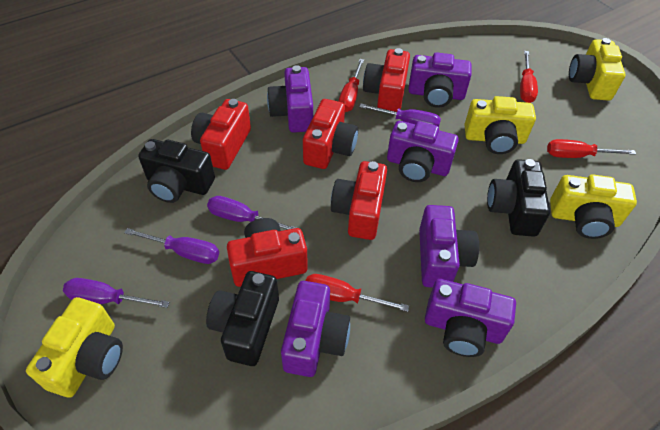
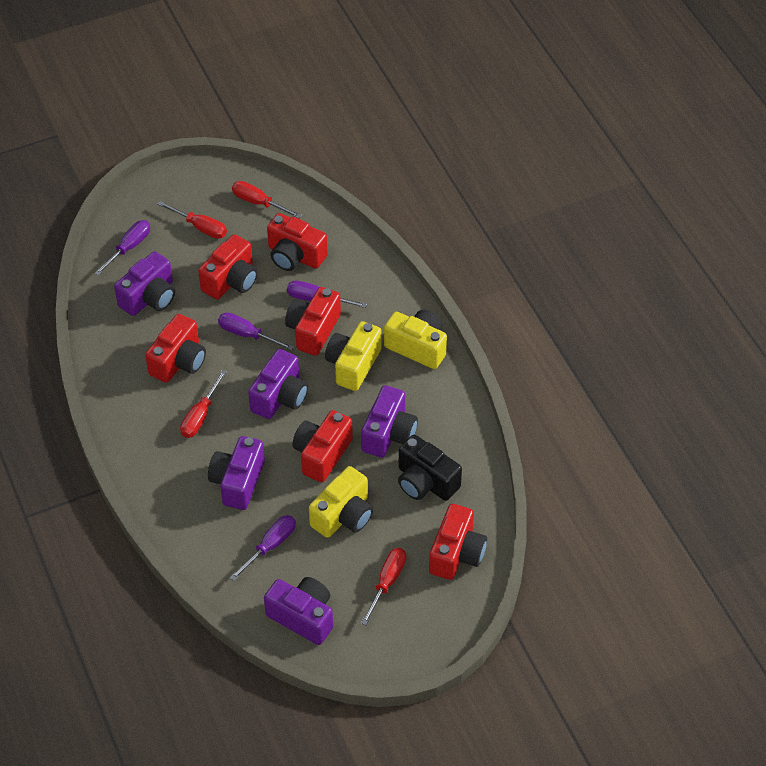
black camera: [138,139,215,203] [206,271,279,366] [487,159,550,237] = 3 -> [398,435,462,501] = 1
purple camera: [267,65,313,133] [281,281,350,377] [387,121,459,182] [408,52,472,108] [419,205,479,288] [425,279,516,357] = 6 -> [114,251,175,316] [208,436,265,510] [248,349,308,419] [264,577,333,645] [361,385,418,457] = 5
red camera: [191,99,251,170] [227,218,308,287] [303,99,358,169] [331,161,387,240] [363,48,410,112] = 5 -> [145,314,206,383] [198,234,258,299] [267,213,328,271] [285,287,341,356] [292,410,353,482] [429,504,487,580] = 6
yellow camera: [26,297,123,398] [464,96,536,154] [550,174,637,239] [569,38,626,101] = 4 -> [309,466,373,538] [325,321,382,391] [384,310,447,369] = 3

